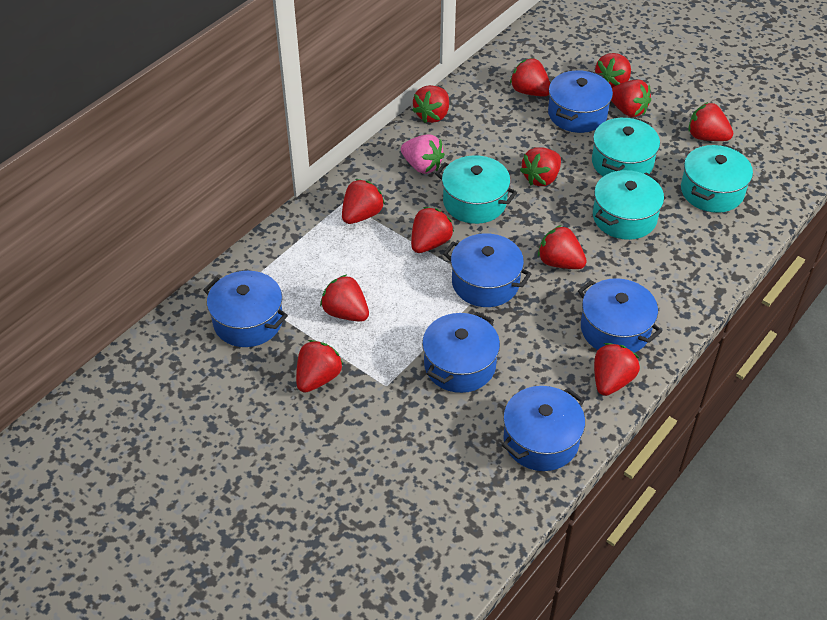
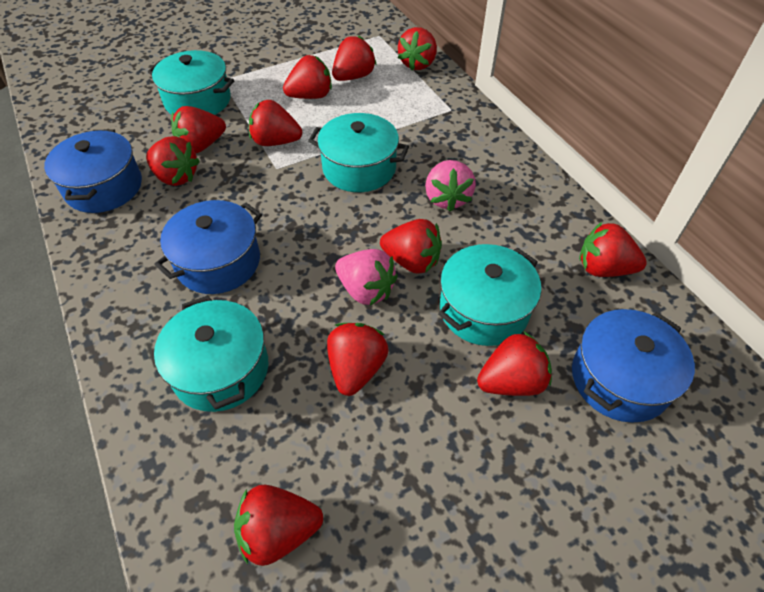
blue pot: [203,271,288,347] [422,312,500,393] [443,233,531,307] [502,386,585,471] [548,70,613,133] [578,278,662,353] = 6 -> [44,129,142,213] [154,200,262,294] [572,309,695,423] = 3
pink strawberry: [401,134,445,174] = 1 -> [335,249,398,305] [425,160,476,212] = 2
red strawberry: [296,340,343,393] [320,274,369,322] [342,179,385,224] [411,207,454,253] [412,85,449,123] [510,58,550,96] [520,147,561,186] [538,225,587,269] [594,343,640,396] [595,53,631,88] [611,79,651,117] [688,102,733,141] = 12 -> [146,136,200,186] [171,106,226,153] [234,485,323,566] [249,100,302,146] [283,55,332,99] [327,323,389,396] [332,35,376,81] [380,219,442,274] [398,27,437,70] [477,331,552,396] [579,222,647,277] = 11

